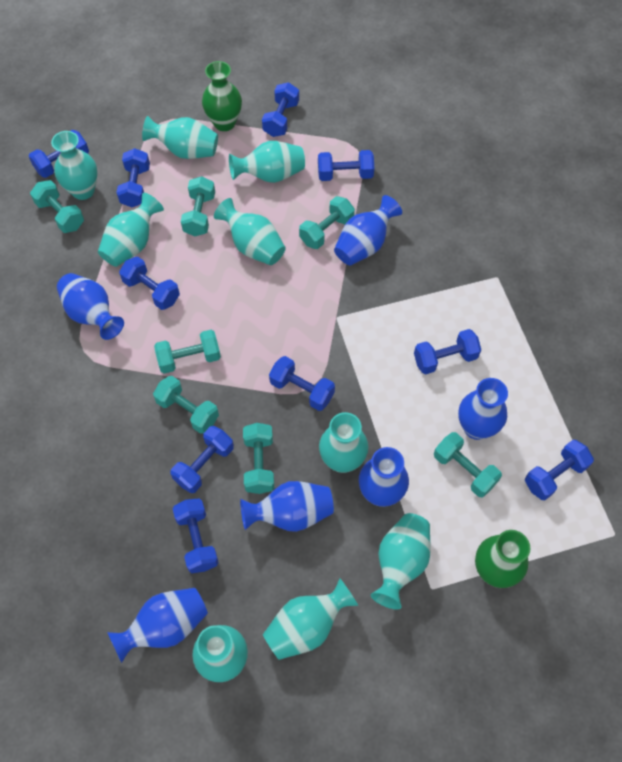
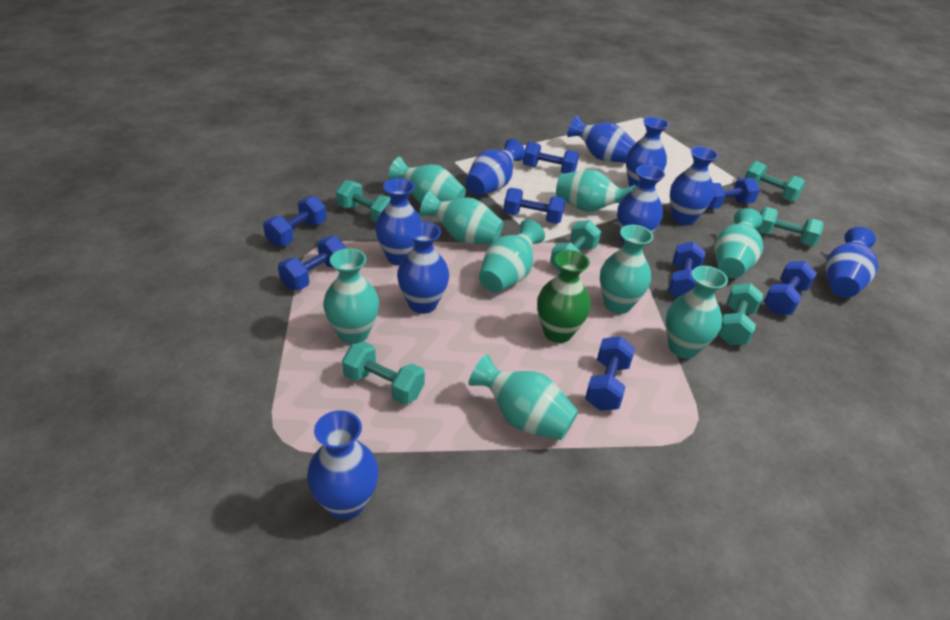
blue dumbbell: [29,130,89,178] [116,148,150,207] [119,256,180,310] [170,426,234,493] [173,499,219,573] [262,82,299,137] [269,356,335,411] [318,150,374,181] [414,329,481,375] [525,440,594,500] = 10 -> [263,196,327,247] [278,236,347,290] [503,188,565,224] [523,142,579,174] [585,336,635,411] [668,241,705,298] [707,178,760,209] [764,261,817,315] = 8
blue vase: [57,273,124,340] [107,588,208,663] [240,481,334,532] [334,195,402,265] [359,447,409,507] [458,378,508,440] = 6 -> [307,410,379,520] [375,178,422,265] [397,222,449,314] [466,139,525,196] [567,115,636,163] [617,165,665,244] [626,117,669,187] [670,146,718,225] [825,227,878,298] = 9
green vase: [202,61,242,131] [475,530,530,588] = 2 -> [537,250,591,343] = 1
turquoise dumbbell: [30,180,84,233] [153,376,219,434] [154,330,221,374] [181,176,215,236] [243,423,274,494] [299,196,355,249] [434,432,502,497] = 7 -> [336,180,391,223] [342,342,425,405] [550,220,601,272] [718,283,763,345] [745,161,806,202] [756,207,824,246] = 6

